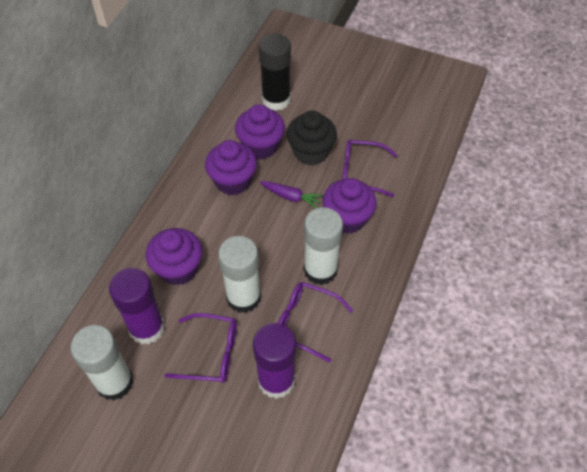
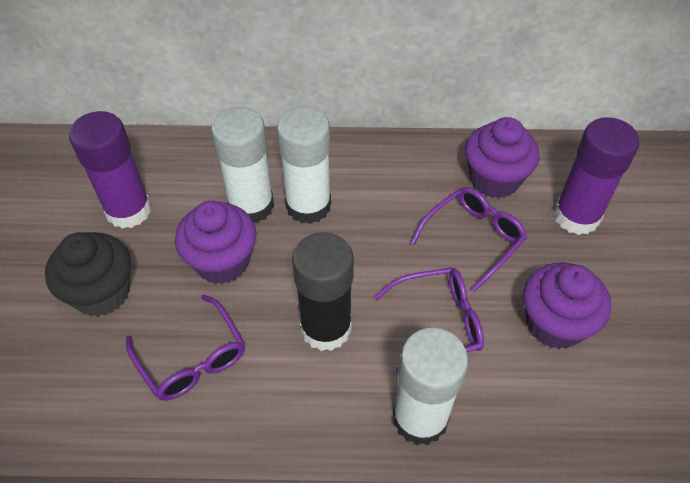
purple carrot: [260,181,323,208] = 1 -> none = 0
purple cupcake: [146,228,202,285] [205,140,257,196] [235,104,285,159] [323,178,377,234] = 4 -> [175,201,256,284] [465,117,540,199] [523,262,611,349] = 3

